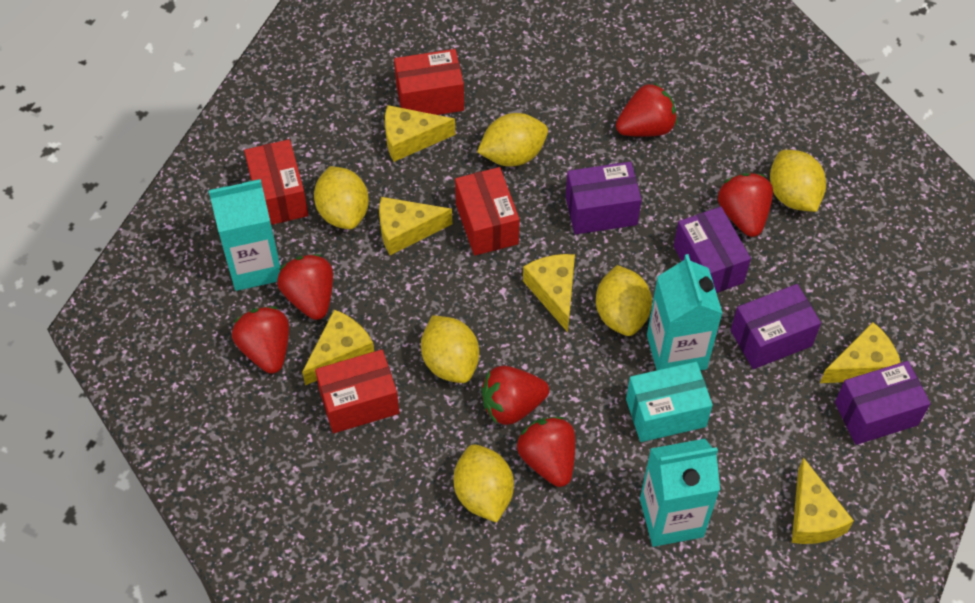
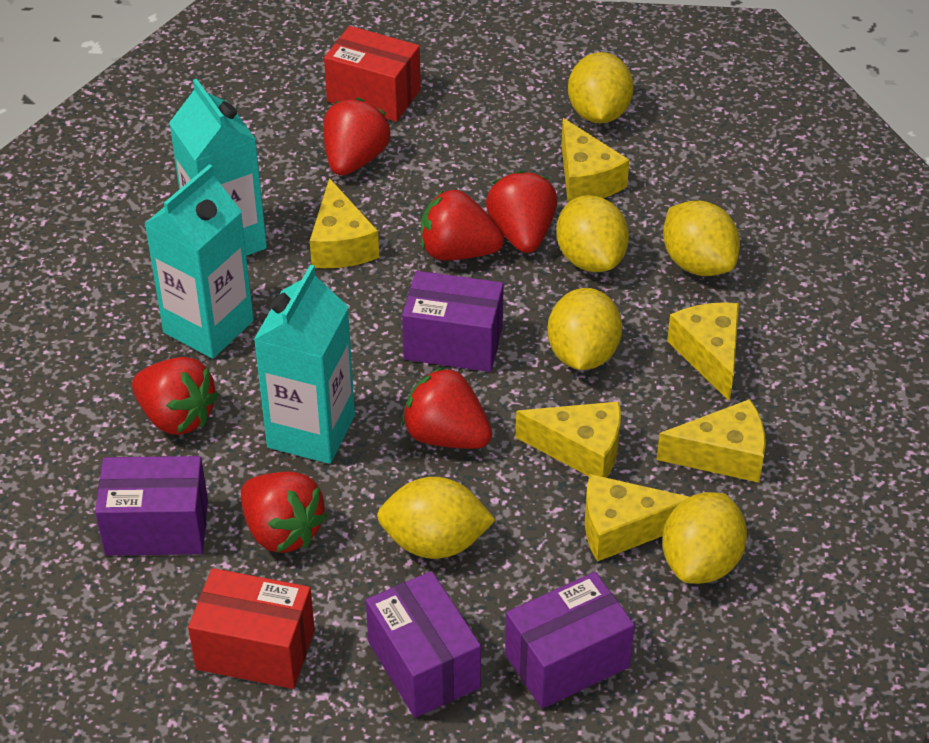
red box: [244,139,308,225] [315,350,399,433] [394,49,464,115] [455,167,520,256] = 4 -> [188,568,315,689] [324,26,421,122] = 2
turquoise box: [626,362,713,442] = 1 -> none = 0

